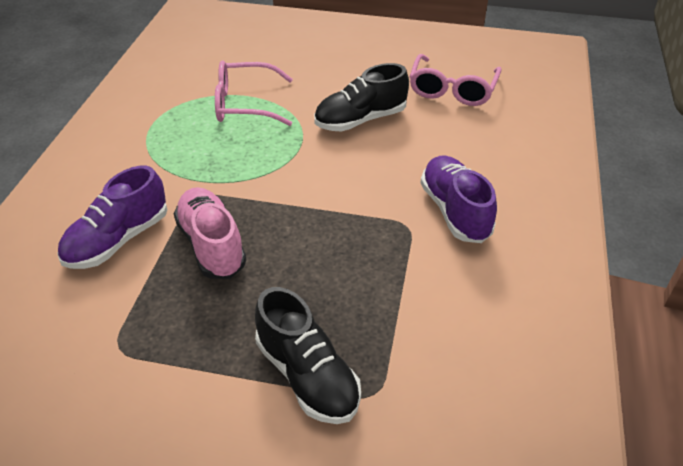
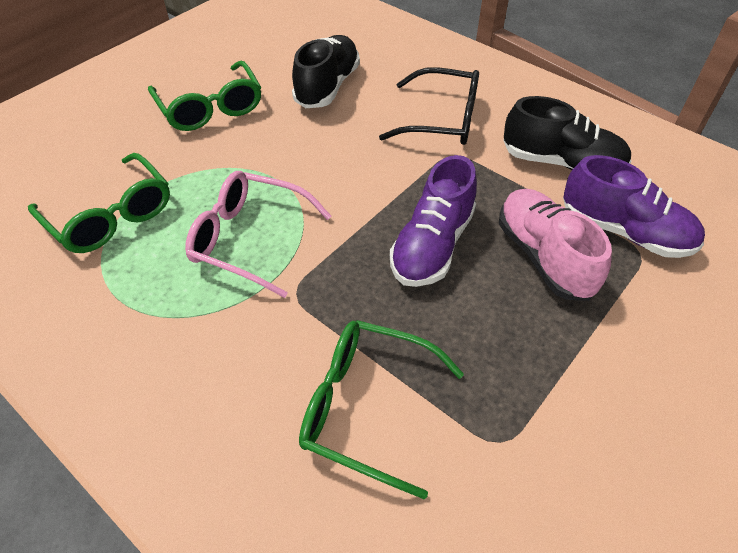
black glasses: none = 0 -> [379,67,479,145] = 1
green glasses: none = 0 -> [28,153,170,253] [148,61,261,131] [299,320,464,499] = 3
pink glasses: [215,60,293,126] [409,54,502,106] = 2 -> [185,171,331,298] = 1

